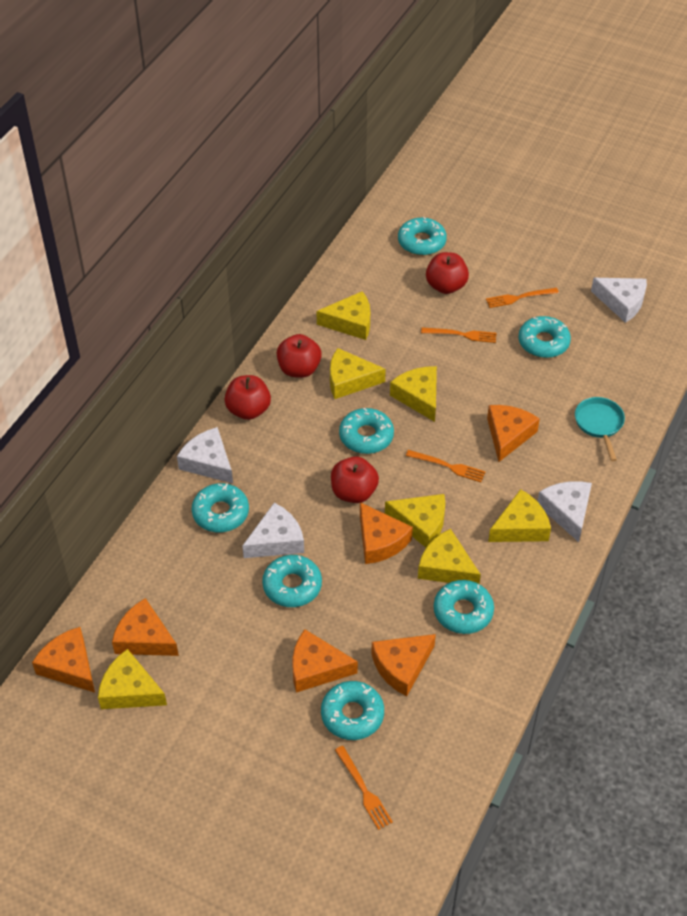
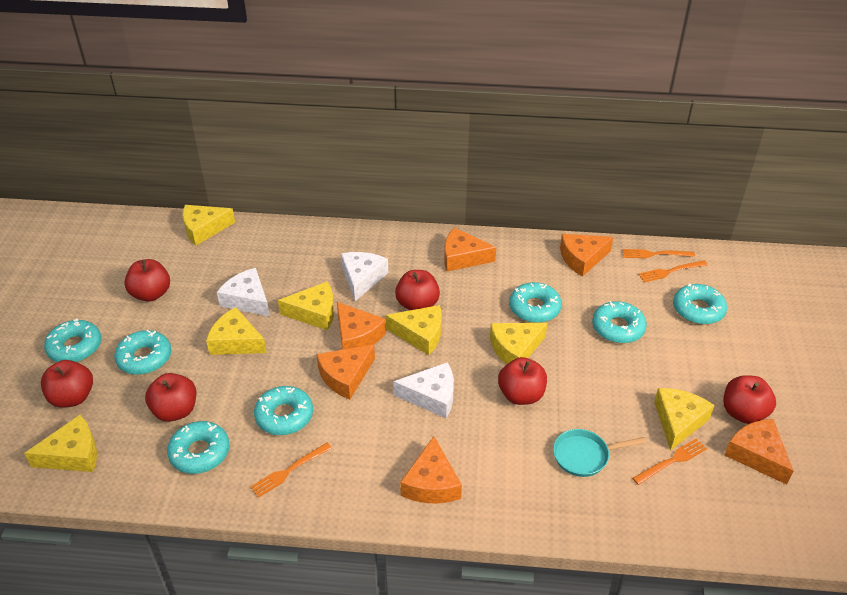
red apple: [225,375,271,420] [277,334,322,378] [331,456,379,503] [426,252,469,294] = 4 -> [41,360,93,408] [124,259,170,302] [145,373,196,422] [395,270,440,310] [498,357,547,405] [724,375,776,424] = 6
white cheese: [177,427,233,483] [242,503,304,558] [537,481,592,542] [591,278,647,323] = 4 -> [217,268,270,317] [341,252,388,301] [393,362,454,418] = 3

